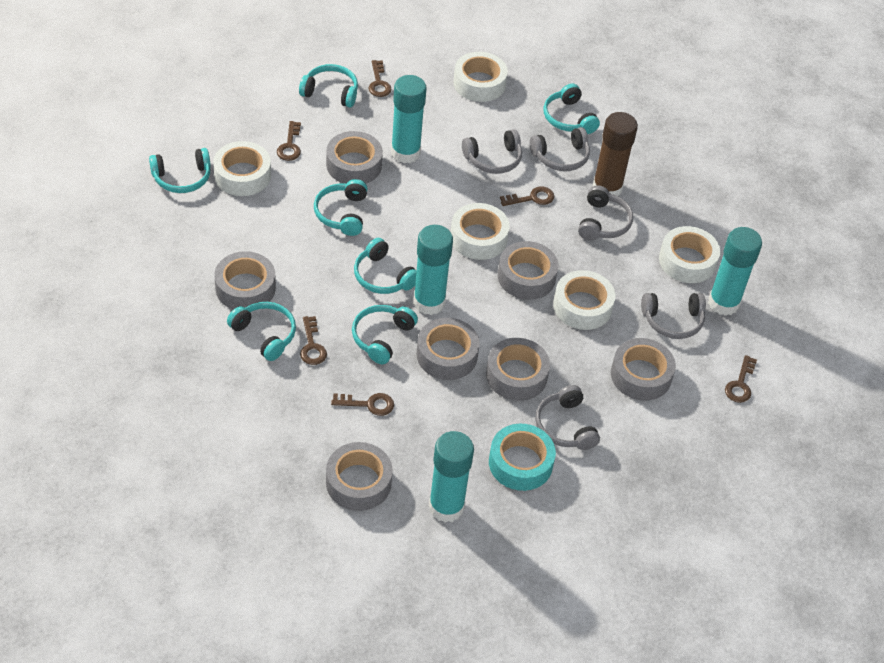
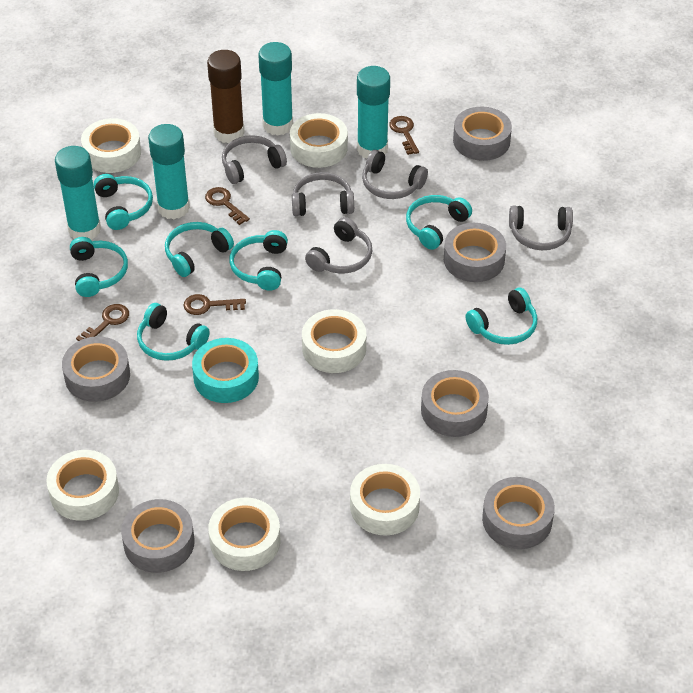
brown key: [277,121,301,161] [300,316,327,365] [331,393,394,416] [369,60,392,97] [500,186,554,206] [725,355,757,403] = 6 -> [76,304,129,341] [183,294,246,315] [205,187,250,225] [389,116,419,155] = 4
grey tape: [214,251,276,310] [326,131,383,184] [326,442,393,511] [416,318,480,380] [486,338,550,401] [498,241,559,300] [611,338,676,401] = 7 -> [62,336,130,402] [121,499,195,573] [421,370,489,437] [444,223,506,282] [453,107,512,161] [482,477,555,549] = 6
white tape: [213,141,271,196] [451,203,510,260] [453,52,508,102] [553,270,615,330] [659,226,720,283] = 5 -> [46,450,119,521] [81,118,141,173] [208,497,281,571] [290,113,348,168] [302,309,366,373] [350,464,420,536] = 6

